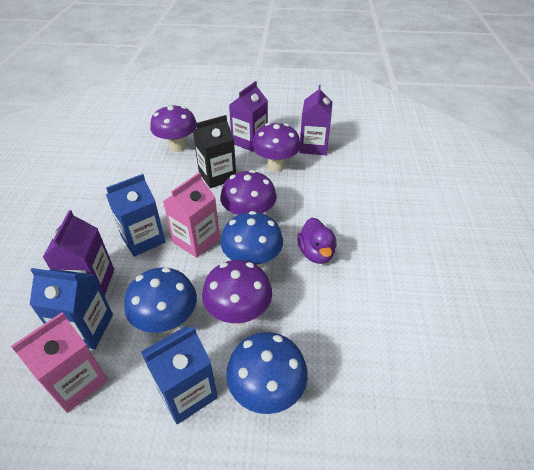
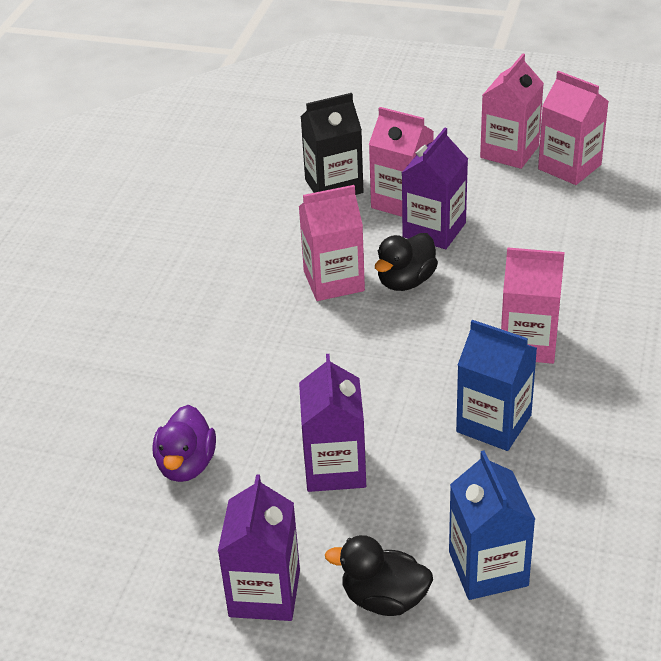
black duck: none = 0 -> [325,535,433,616] [375,233,438,291] = 2
blue carton: [30,268,113,349] [106,174,165,257] [141,326,218,424] = 3 -> [449,450,535,600] [456,320,537,451] = 2
blue mushroom: [124,267,197,333] [221,211,283,268] [226,332,308,414] = 3 -> none = 0
pink carton: [11,312,108,413] [163,172,220,258] = 2 -> [299,185,365,301] [369,107,434,217] [480,53,544,169] [501,247,565,364] [538,71,609,185] = 5
purple mushroom: [150,105,197,152] [202,260,272,325] [220,170,277,215] [252,123,301,172] = 4 -> none = 0

